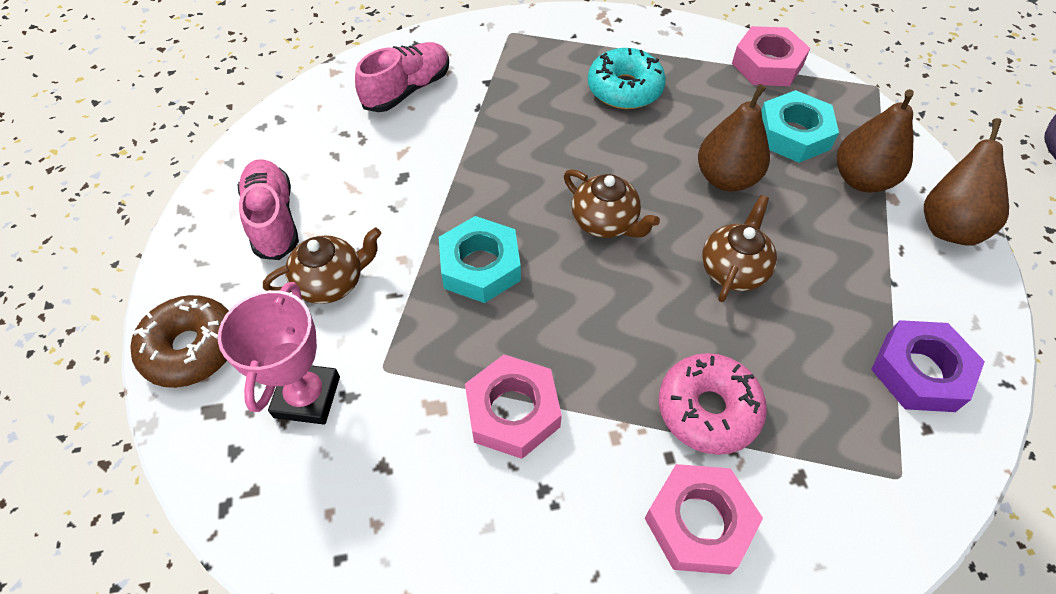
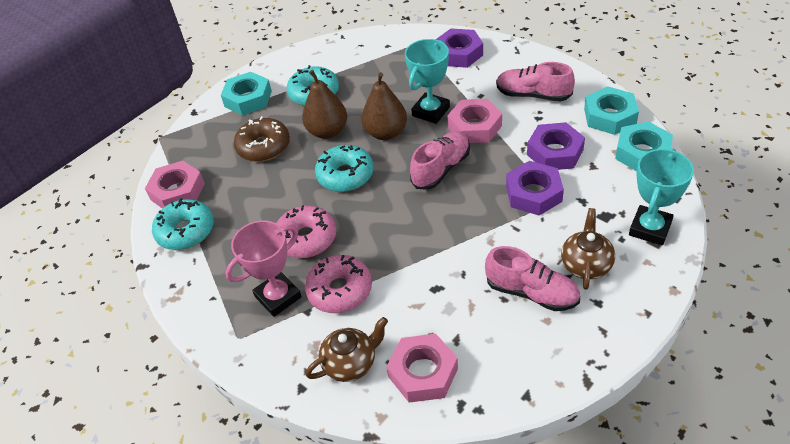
brown pear: [698,84,770,191] [837,89,914,192] [924,118,1009,246] = 3 -> [302,70,347,139] [362,72,407,140] = 2
brown teapot: [263,228,381,304] [564,169,660,238] [702,195,777,302] = 3 -> [306,317,388,382] [561,208,615,290] = 2
pink donut: [659,353,767,455] = 1 -> [277,205,336,258] [305,255,372,313] = 2
pink shoe: [238,159,299,260] [355,42,449,112] = 2 -> [410,131,470,190] [485,246,580,311] [496,62,575,101] = 3
purple nut: [871,320,985,412] = 1 -> [435,28,483,68] [506,161,564,216] [527,122,585,170] = 3
turquoise donut: [588,48,666,109] = 1 -> [152,198,214,250] [286,65,339,106] [315,145,374,192] = 3
turquoise nut: [439,216,521,303] [761,90,839,163] = 2 -> [221,72,272,115] [584,86,639,135] [615,122,673,171] = 3
turquoise trophy: none = 0 -> [405,39,450,124] [629,149,694,245] = 2

